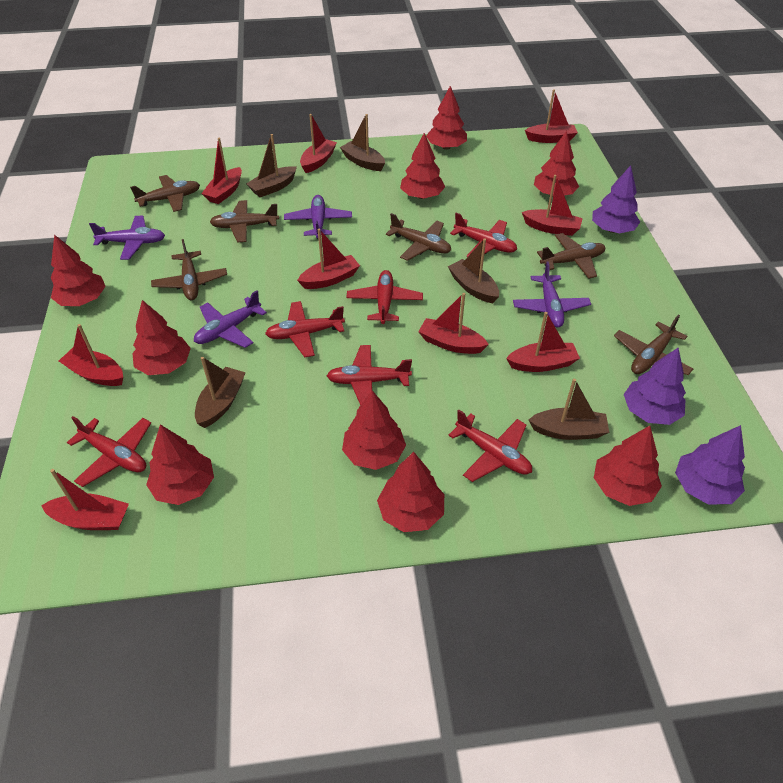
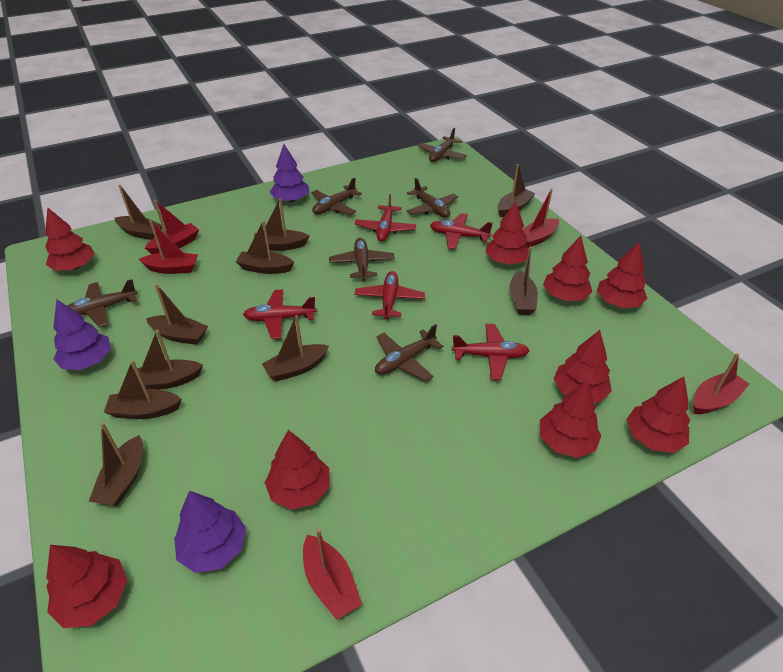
brown boat: [195,357,246,428] [246,134,297,197] [340,114,385,171] [448,239,499,303] [529,379,609,440] = 5 -> [89,422,143,506] [104,360,182,419] [115,185,162,240] [134,330,203,390] [146,284,208,345] [236,221,294,274] [254,198,310,251] [262,315,329,382] [497,164,536,217] [509,246,538,315] = 10
purple plane: [89,216,165,260] [194,290,267,348] [284,195,352,239] [513,262,591,327] = 4 -> none = 0
red boat: [41,469,129,530] [59,324,123,386] [201,138,242,204] [297,229,360,289] [300,114,337,173] [418,293,489,354] [506,312,580,372] [522,175,583,236] [525,89,578,143] = 9 -> [139,220,198,274] [145,200,199,254] [303,529,362,620] [523,189,559,248] [693,353,749,414] = 5
red plane: [67,416,151,487] [265,301,345,357] [327,345,412,405] [346,270,423,324] [448,410,532,482] [450,213,517,257] = 6 -> [243,289,317,339] [354,271,425,319] [355,194,416,242] [430,213,493,249] [452,324,530,380] = 5

